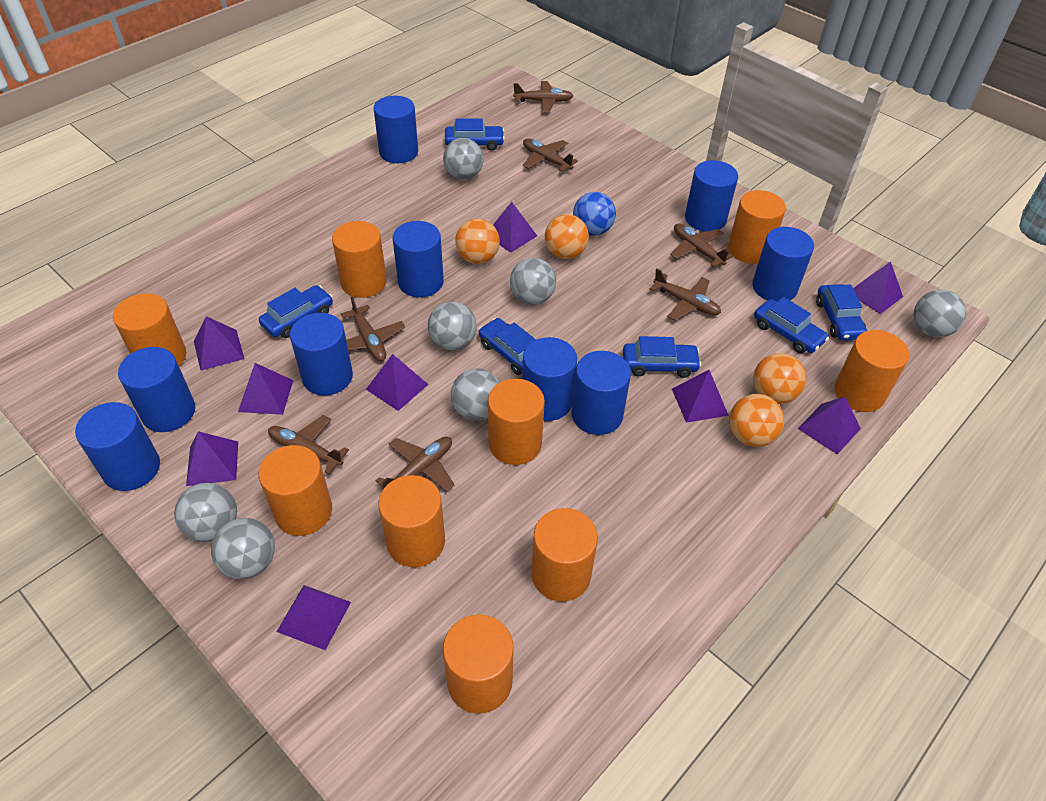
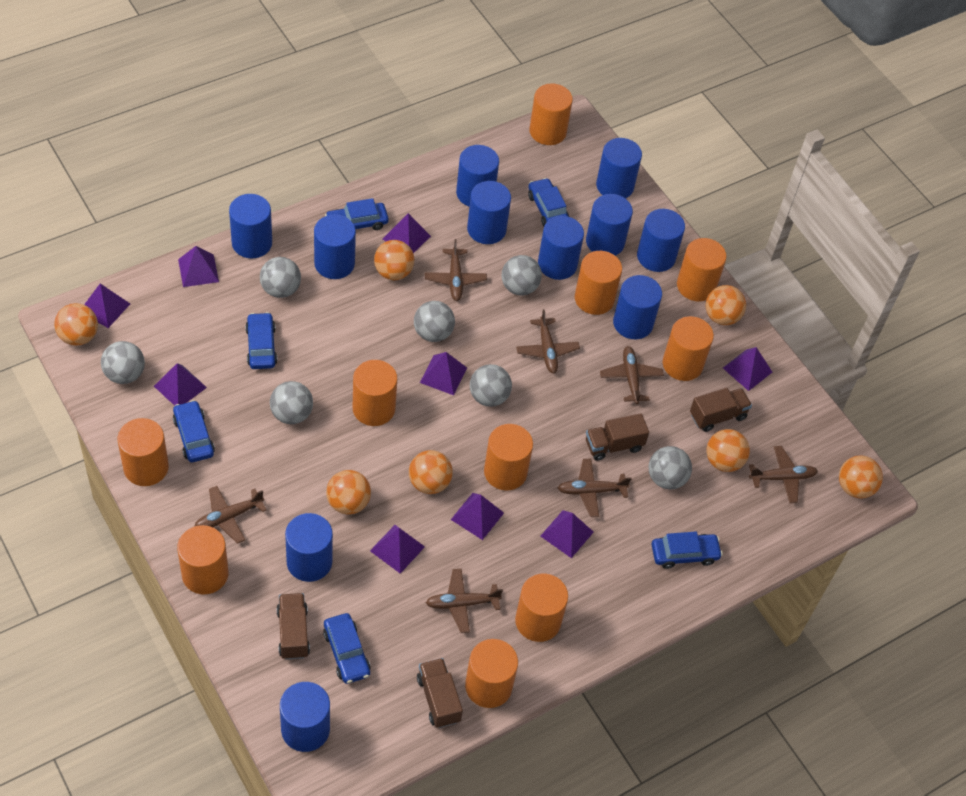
blue ball: [573,192,616,236] = 1 -> none = 0
blue cylinder: [75,402,160,491] [118,347,195,432] [290,313,353,395] [373,96,418,163] [393,221,444,297] [522,337,577,421] [571,351,631,435] [685,160,738,232] [752,227,814,302] = 9 -> [229,194,272,258] [280,682,330,752] [285,513,333,582] [314,214,356,279] [456,145,499,207] [467,181,511,244] [538,216,584,280] [586,194,633,256] [596,138,642,199] [613,275,662,339] [637,209,685,272] = 11
brown truck: none = 0 -> [277,593,310,660] [417,658,463,728] [586,413,649,461] [690,388,752,432] = 4
orange ball: [455,219,500,264] [545,214,589,259] [729,394,784,447] [753,353,806,404] = 4 -> [54,303,98,346] [326,470,371,515] [374,240,414,280] [409,450,453,494] [706,285,746,325] [706,429,750,472] [839,455,883,499] = 7
orange cylinder: [113,293,186,366] [259,445,332,536] [332,221,387,298] [378,475,445,567] [443,614,514,714] [488,379,545,465] [531,508,598,602] [728,190,786,264] [834,330,909,412] = 9 -> [118,418,169,486] [177,525,228,594] [353,360,397,426] [465,639,518,708] [484,424,533,491] [515,574,568,642] [529,83,573,145] [575,251,622,315] [663,316,714,381] [677,238,727,301] = 10

